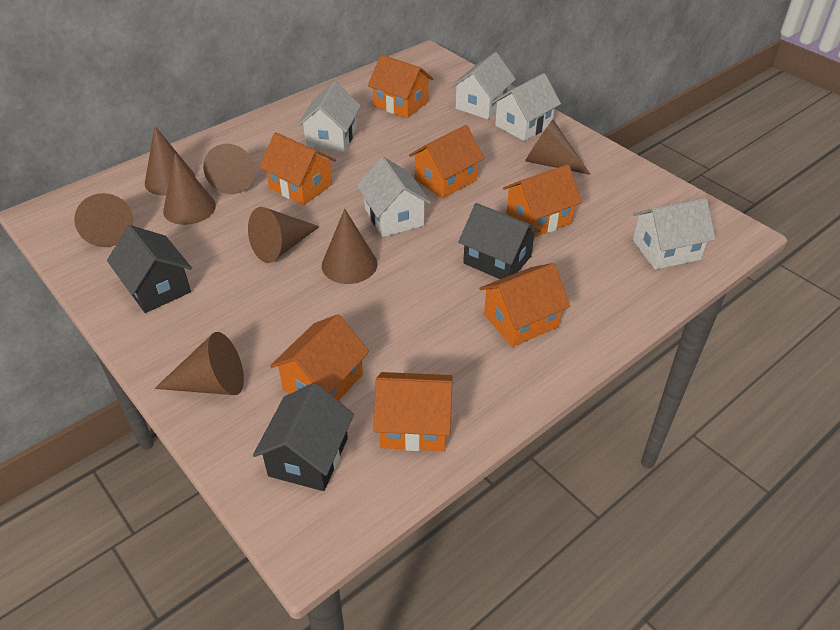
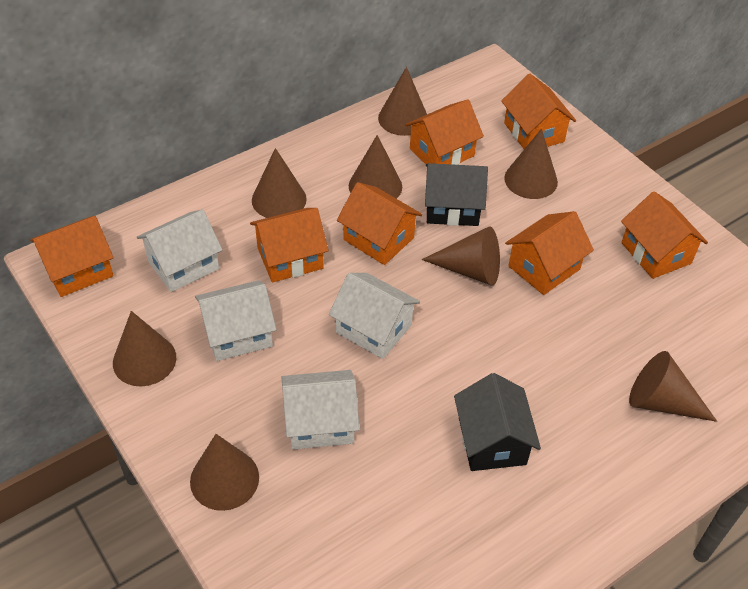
black house: [107,225,192,313] [253,383,354,491] [458,203,540,279] = 3 -> [425,163,488,226] [454,373,541,471] = 2
white house: [297,81,361,152] [357,157,431,237] [451,52,516,119] [491,73,561,141] [633,198,716,270] = 5 -> [137,210,222,292] [195,280,276,361] [282,370,359,450] [329,273,420,359] = 4

